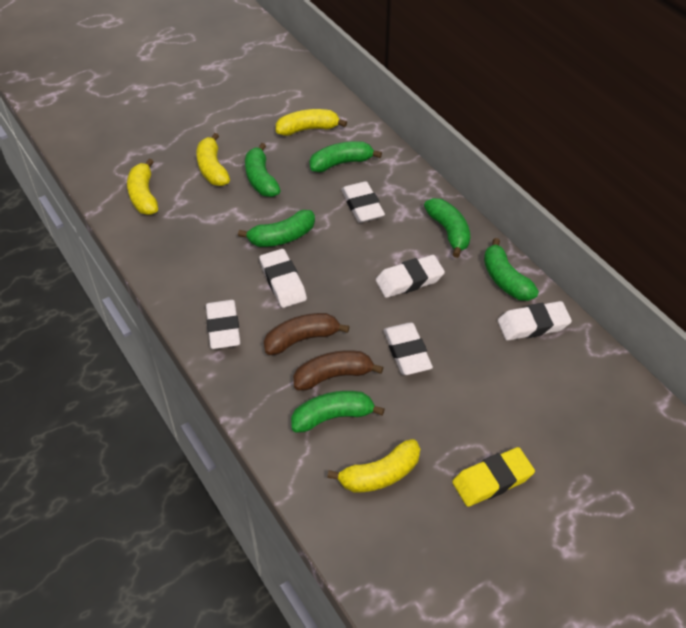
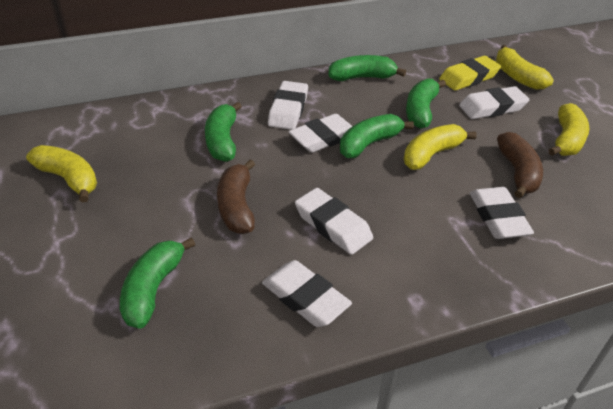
green banana: [238,210,315,247] [245,143,281,197] [291,391,385,433] [309,141,382,172] [424,198,470,258] [484,238,539,301] = 6 -> [120,237,195,329] [205,102,242,162] [328,55,406,81] [340,114,414,158] [406,79,446,129] = 5

